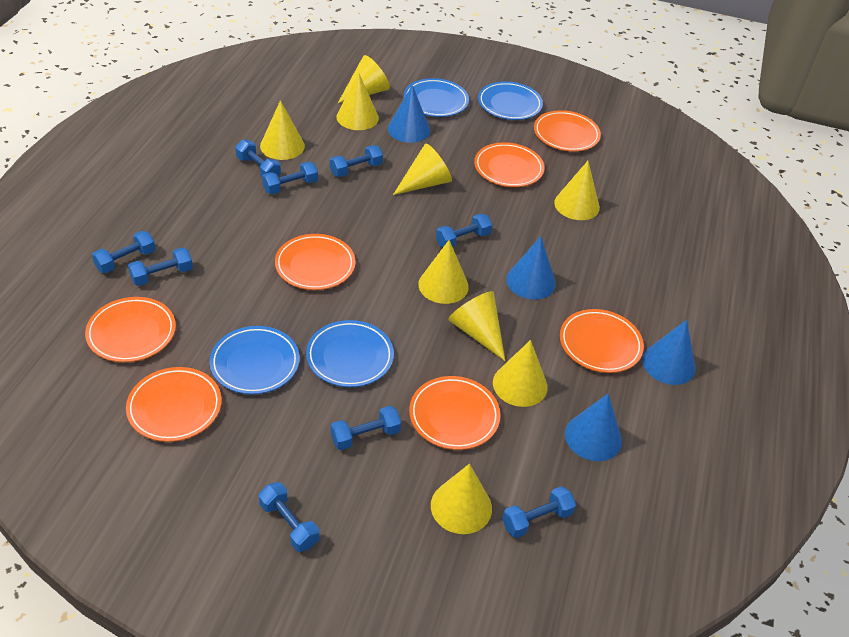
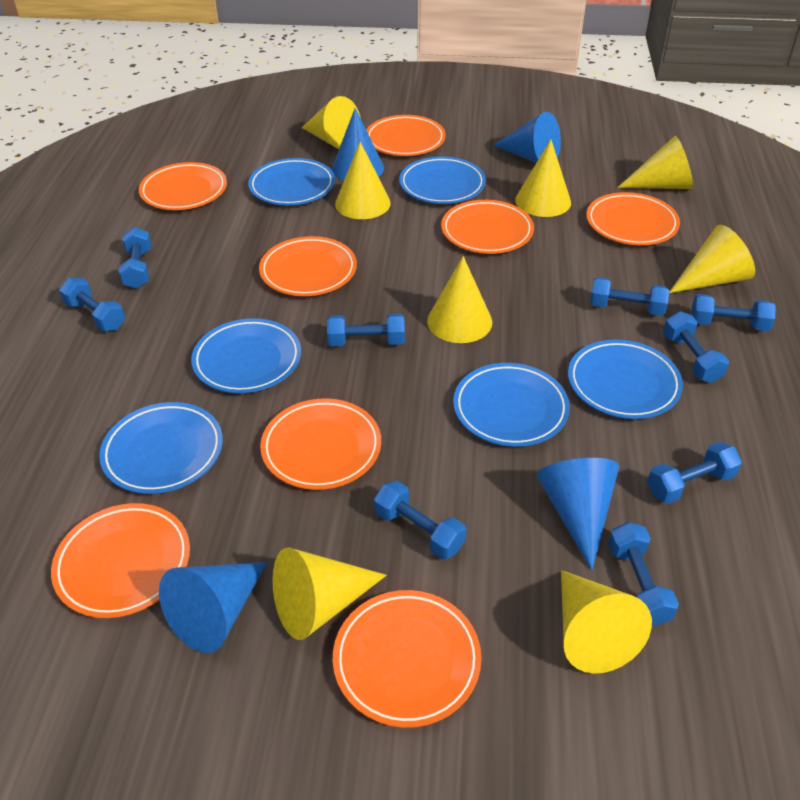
blue plate: [210,326,300,394] [306,320,394,387] [404,78,469,117] [478,81,543,120] = 4 -> [99,402,223,494] [191,318,301,393] [248,158,335,205] [399,156,486,204] [453,363,570,447] [568,340,683,419] = 6
orange plate: [85,297,176,362] [126,367,222,442] [275,234,356,290] [409,376,501,450] [474,142,545,187] [534,110,601,152] [560,309,644,373] = 7 -> [51,503,190,618] [139,162,227,210] [259,236,357,296] [260,398,381,490] [333,590,481,728] [366,115,446,156] [441,200,534,254] [586,192,680,245] = 8
yellow cone: [260,100,305,160] [336,73,379,130] [338,55,390,103] [393,143,452,195] [418,240,469,304] [431,464,492,534] [448,291,505,361] [493,340,548,407] [554,161,600,220] = 9 -> [272,547,387,640] [302,96,361,149] [335,142,391,219] [427,256,492,343] [515,140,571,217] [561,570,652,674] [617,136,693,189] [670,225,755,293] = 8

